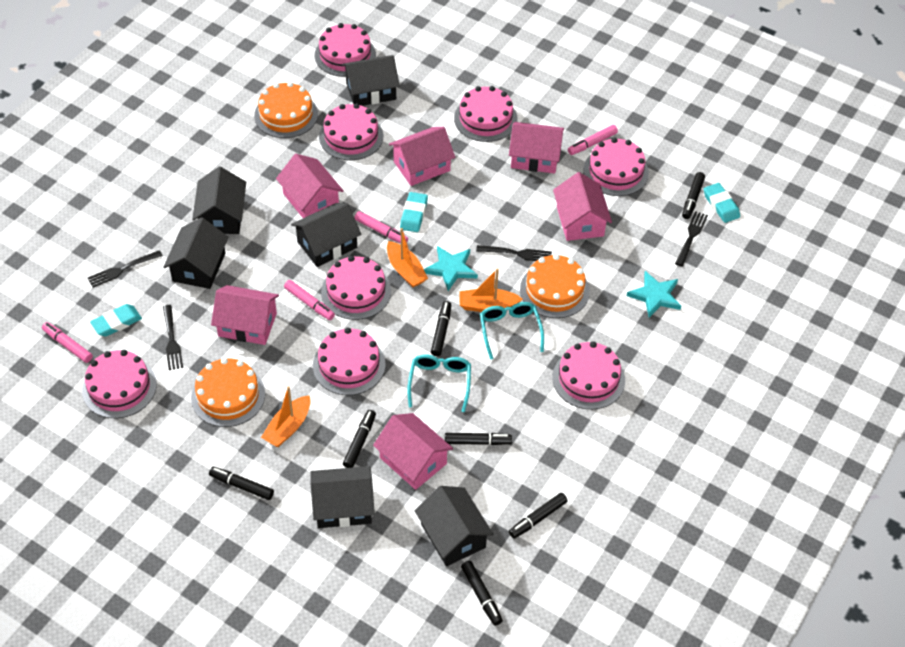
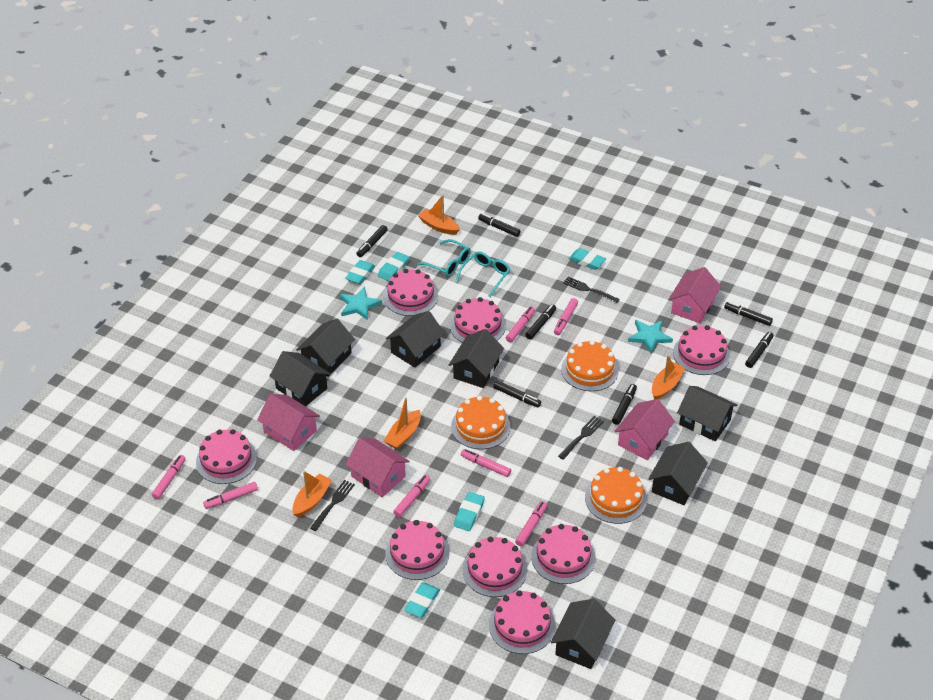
black fork: [88,250,163,288] [163,305,183,370] [476,245,552,261] [675,211,708,266] = 4 -> [310,480,355,531] [558,416,604,460] [563,277,620,303] = 3
black house: [163,217,229,289] [192,167,246,234] [291,203,362,267] [310,466,375,528] [342,55,400,106] [415,486,493,566] = 6 -> [270,351,330,406] [296,319,355,377] [386,311,445,368] [449,329,504,388] [551,599,615,669] [648,442,708,505] [677,386,737,441] = 7
orange boat: [261,386,310,447] [387,228,428,287] [460,268,523,312] = 3 -> [292,471,332,517] [384,397,421,449] [418,195,460,235] [652,355,685,399] = 4
pink house: [211,285,279,345] [276,154,344,218] [373,413,453,490] [389,127,455,186] [509,122,564,174] [553,172,612,241] = 6 -> [257,394,320,451] [345,438,410,497] [614,399,675,460] [668,267,721,323] = 4
pink marker: [42,322,93,363] [284,280,335,320] [355,211,408,243] [568,125,618,155] = 4 -> [152,455,186,500] [203,482,258,509] [393,475,430,517] [461,449,511,477] [506,306,535,342] [515,501,547,546] [554,298,578,335] = 7
turquoise eraser: [90,304,142,336] [400,192,428,232] [704,183,740,223] = 3 -> [345,260,375,284] [378,252,409,281] [404,582,440,618] [454,492,485,531] [569,248,606,270] = 5

